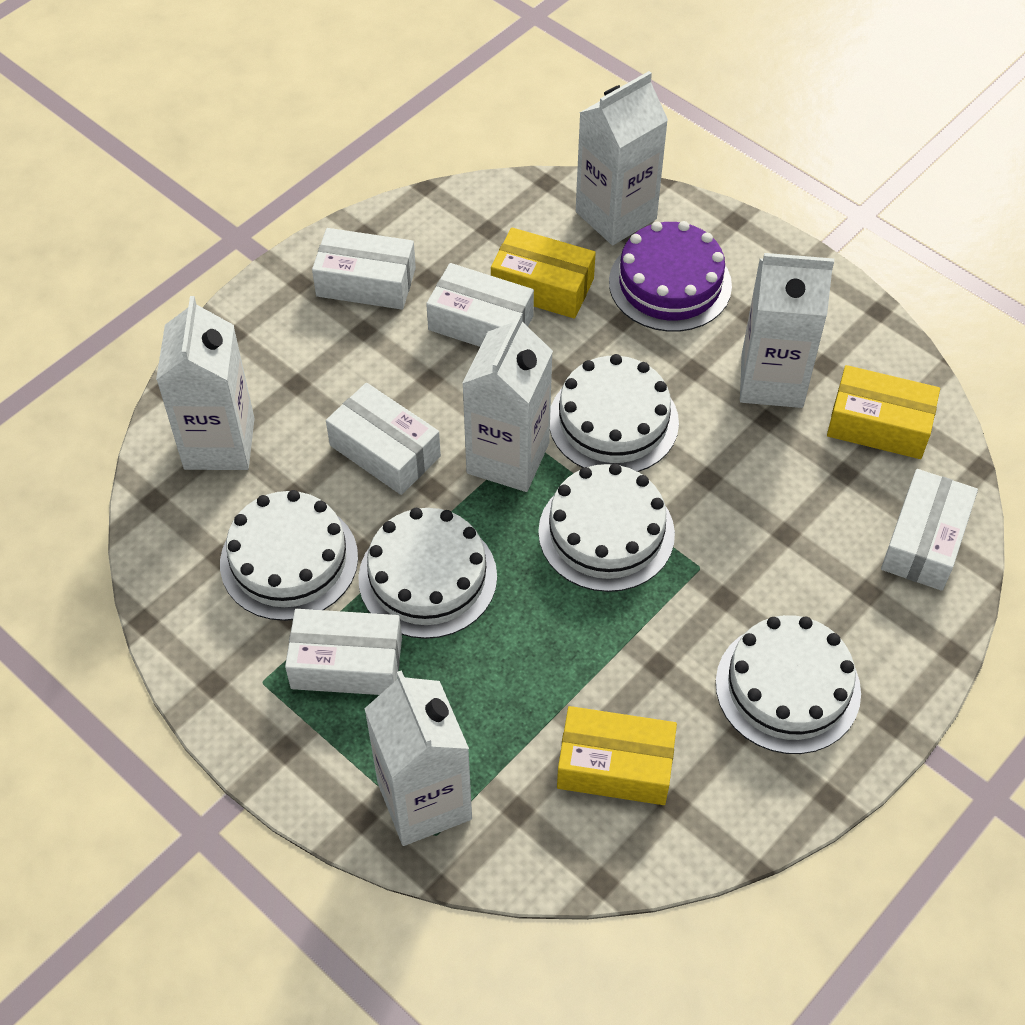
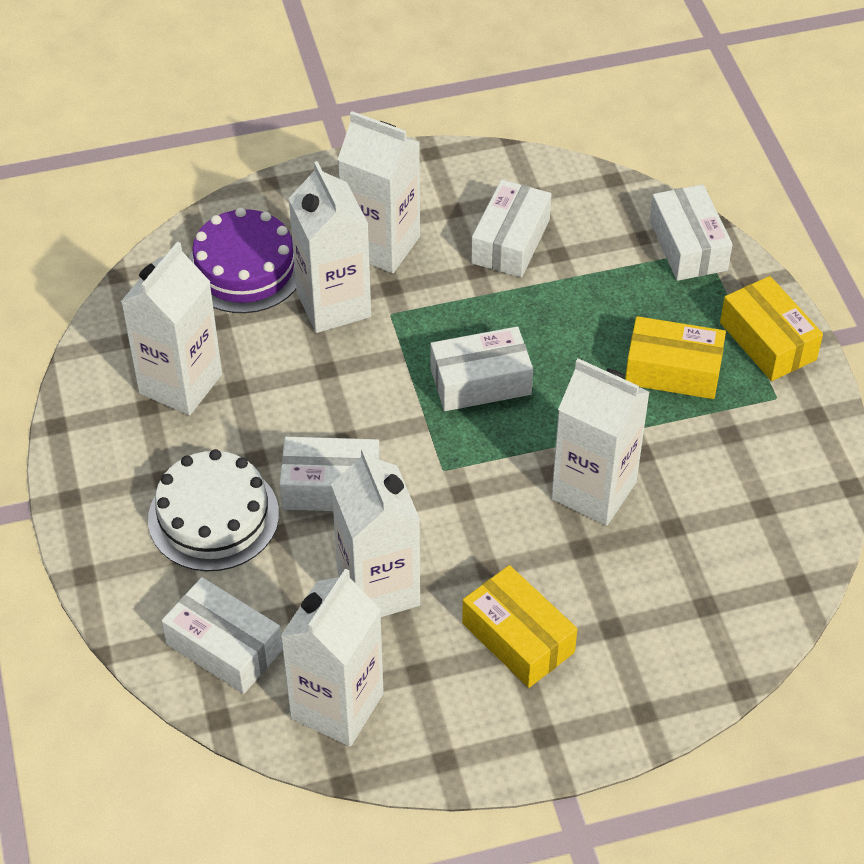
white cake: [220,490,358,621] [358,508,497,639] [538,463,675,592] [550,354,679,472] [716,615,861,754] = 5 -> [148,449,279,571] = 1
white carton: [156,296,255,470] [364,670,472,846] [462,312,553,492] [576,71,668,245] [740,253,834,408] = 5 -> [121,242,222,415] [281,569,384,747] [288,161,371,333] [331,448,420,617] [337,111,420,273] [551,358,650,526] = 6

